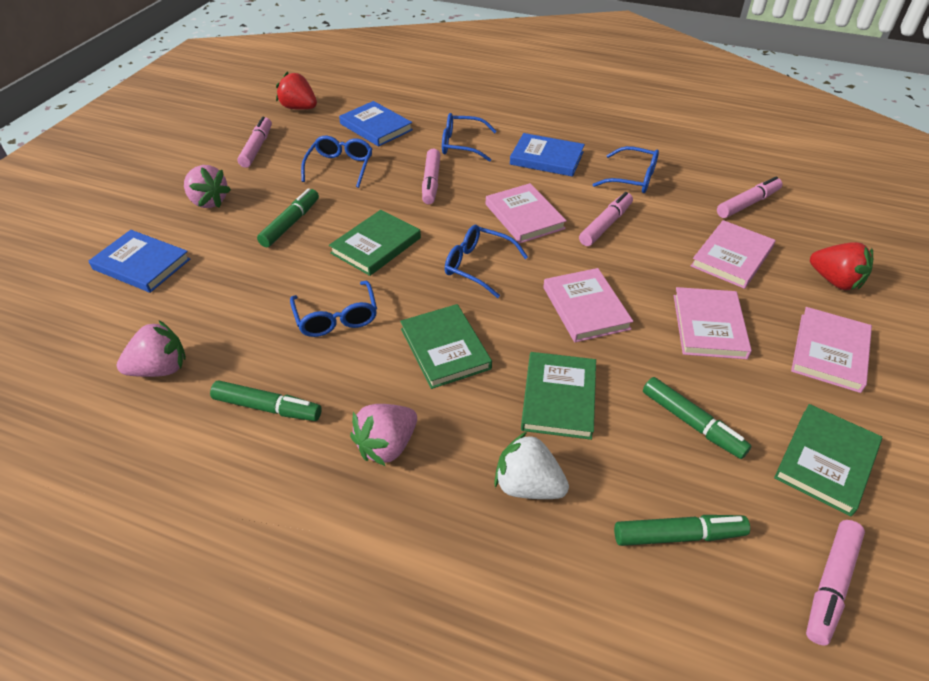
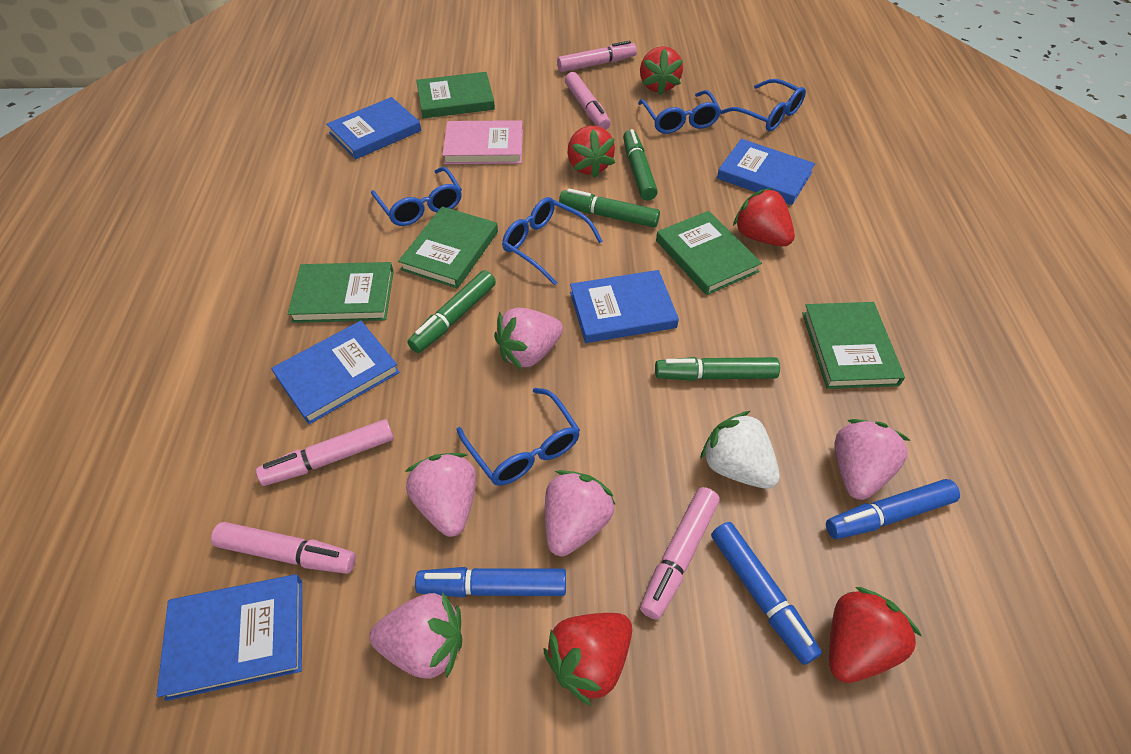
blue book: [89,230,190,293] [339,101,413,147] [510,133,585,177] = 3 -> [157,574,302,701] [271,321,400,424] [326,97,421,159] [570,270,679,343] [717,139,815,205] = 5
blue marker: none = 0 -> [415,567,566,597] [711,522,822,665] [826,479,960,539] = 3
green book: [329,210,421,276] [400,304,492,389] [521,352,596,440] [774,404,882,516] = 4 -> [288,262,394,323] [398,206,498,289] [416,72,495,119] [656,211,762,295] [802,302,905,389] = 5
pink book: [486,183,567,243] [543,268,633,342] [674,287,752,359] [691,220,775,289] [791,307,872,393] = 5 -> [442,120,523,164] = 1
pink strawberry: [117,320,186,377] [184,165,231,208] [350,404,417,466] = 3 -> [369,592,462,679] [405,453,476,537] [494,308,563,370] [545,470,616,556] [835,419,911,500] = 5
red strawberry: [276,71,317,110] [810,242,873,290] = 2 -> [543,613,632,706] [568,126,615,178] [640,46,683,95] [733,188,795,246] [829,587,922,683] = 5

